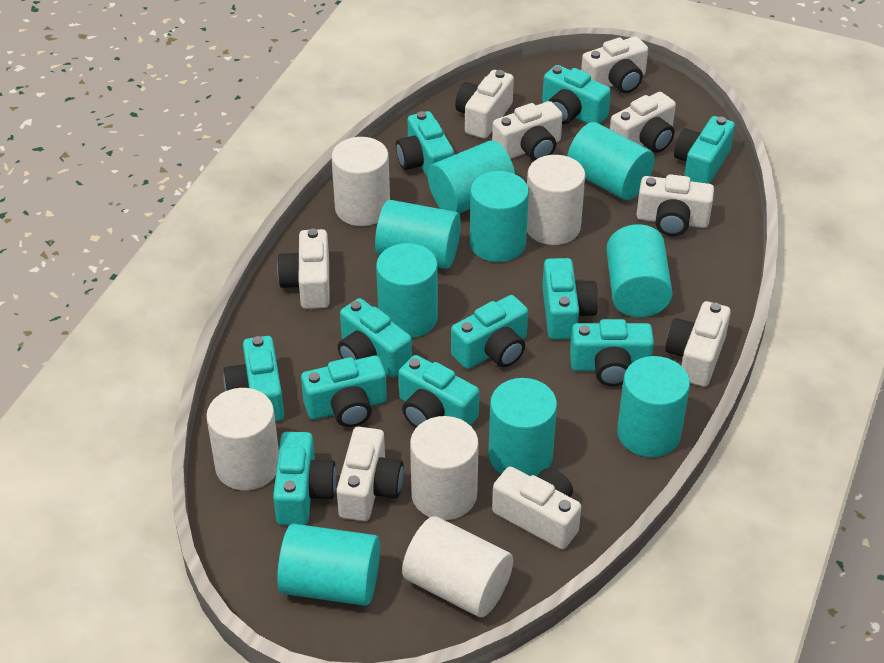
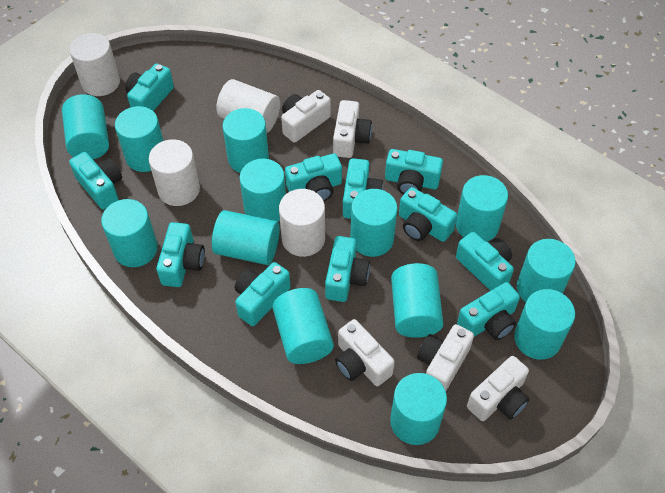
turquoise cylinder: [277,524,380,606] [375,200,461,269] [376,243,438,338] [428,140,515,214] [470,171,529,262] [488,378,557,476] [567,122,654,200] [606,224,673,317] [617,356,690,457] = 9 -> [62,94,109,159] [101,199,158,267] [115,106,163,172] [212,210,280,265] [223,108,269,173] [240,159,286,222] [272,288,334,364] [350,189,398,257] [390,373,447,445] [391,263,443,338] [456,175,508,242] [514,289,575,360] [517,239,576,302] = 13
white camera: [277,229,330,309] [337,427,404,521] [455,70,514,139] [492,101,563,161] [492,467,581,549] [581,36,648,93] [610,92,676,153] [636,174,714,236] [665,301,731,387] = 9 -> [281,90,331,143] [333,100,372,158] [335,319,395,386] [417,324,474,391] [467,356,529,421] = 5
white cylinder: [206,388,279,490] [331,137,390,226] [402,516,513,617] [410,416,479,520] [527,155,585,245] = 5 -> [69,33,120,96] [149,139,200,206] [216,79,280,133] [279,189,325,257] = 4

